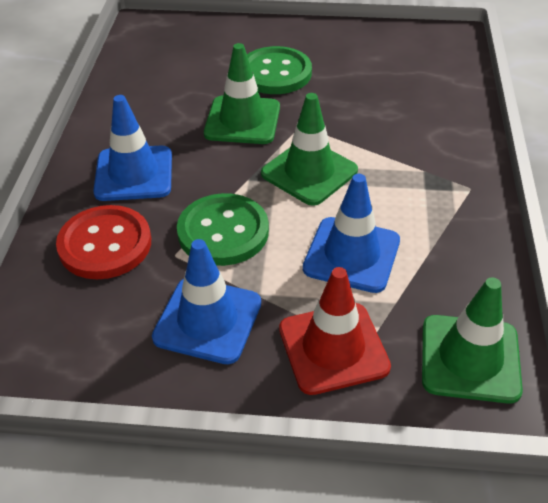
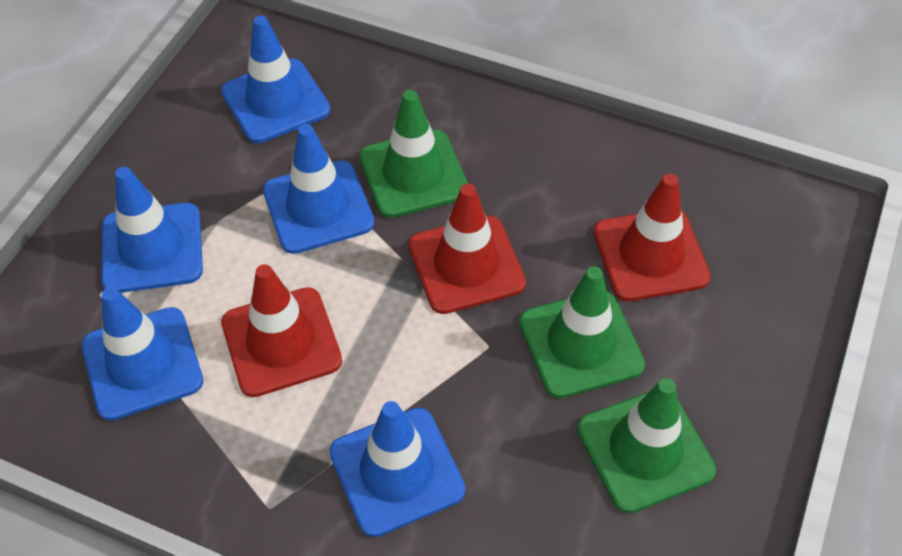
blue traffic cone: [93,95,172,201] [152,239,261,364] [303,174,400,293] = 3 -> [82,287,203,421] [101,167,203,293] [221,16,330,143] [263,124,375,254] [329,401,466,537] = 5
green button: [177,193,269,266] [247,46,312,94] = 2 -> none = 0
red button: [56,205,151,279] = 1 -> none = 0
red traffic cone: [279,267,391,395] = 1 -> [221,264,342,397] [409,184,526,314] [594,174,711,301] = 3

